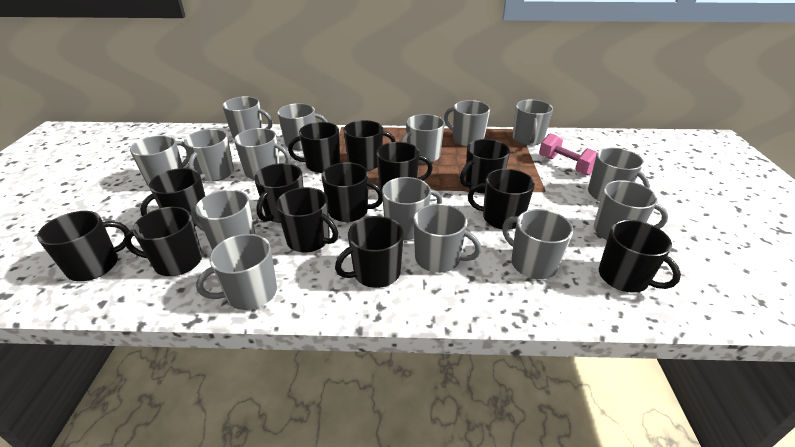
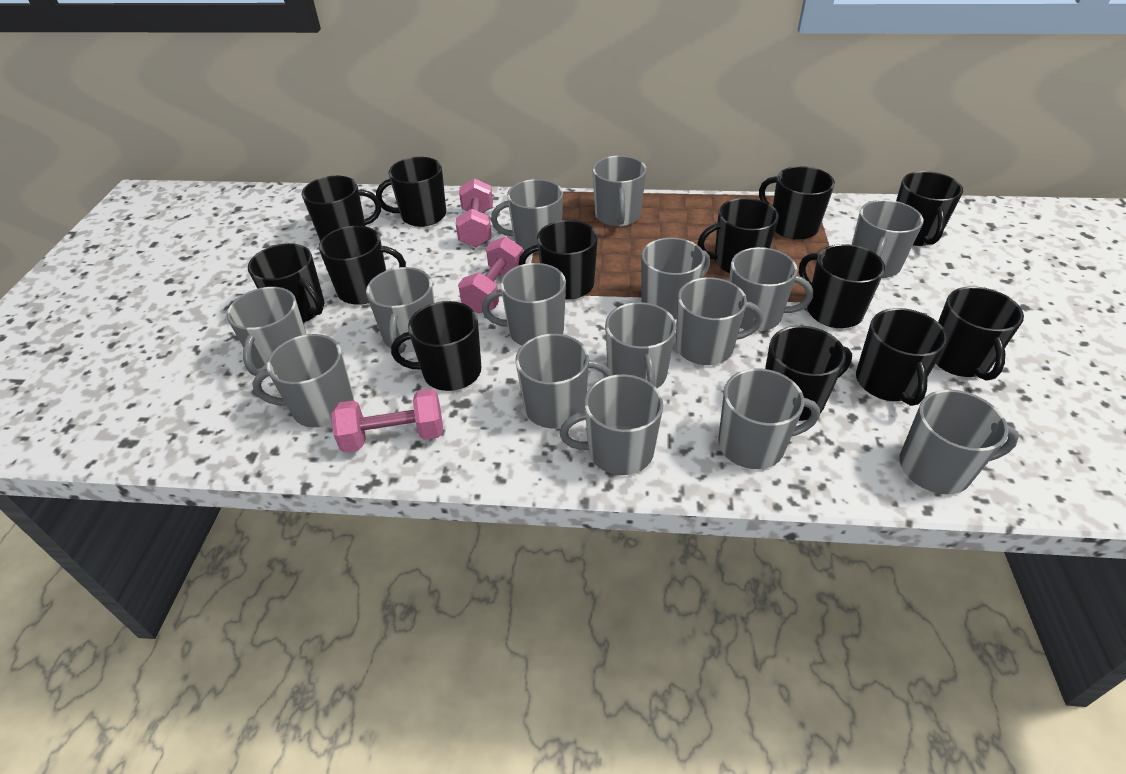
pink dumbbell: [539,133,597,176] = 1 -> [331,389,443,453] [456,178,493,247] [458,236,523,313] = 3

